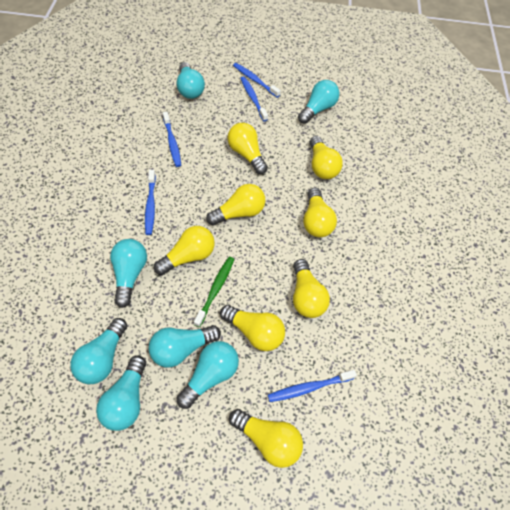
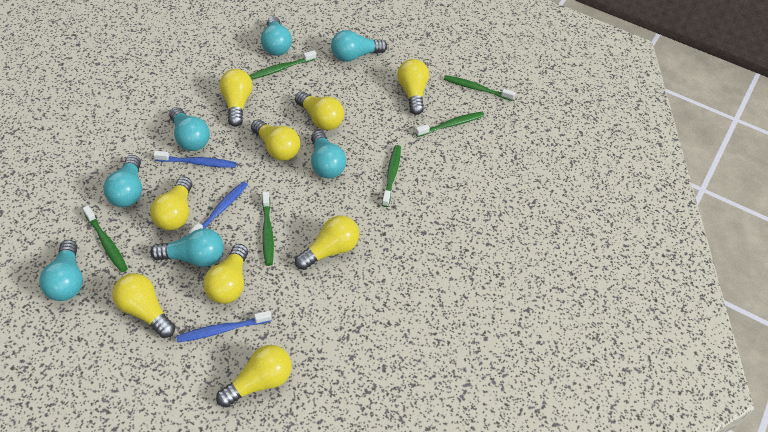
blue toothbrush: [145,170,156,235] [163,112,181,167] [233,63,281,98] [240,76,268,121] [268,370,357,402] = 5 -> [153,151,236,168] [176,311,272,343] [188,182,248,234] = 3
green toothbrush: [194,257,234,327] = 1 -> [83,206,128,272] [249,50,317,80] [262,191,274,266] [382,145,401,207] [415,112,484,137] [444,75,515,101] = 6
yellow light bulb: [154,226,215,275] [206,184,265,226] [220,305,285,351] [227,123,268,174] [229,409,303,468] [293,259,330,318] [303,188,337,237] [310,136,343,179] = 8 -> [112,273,175,338] [150,177,193,230] [203,244,248,304] [216,345,292,407] [219,69,253,127] [251,119,300,161] [295,91,344,130] [295,216,359,270] [397,59,429,115] = 9

